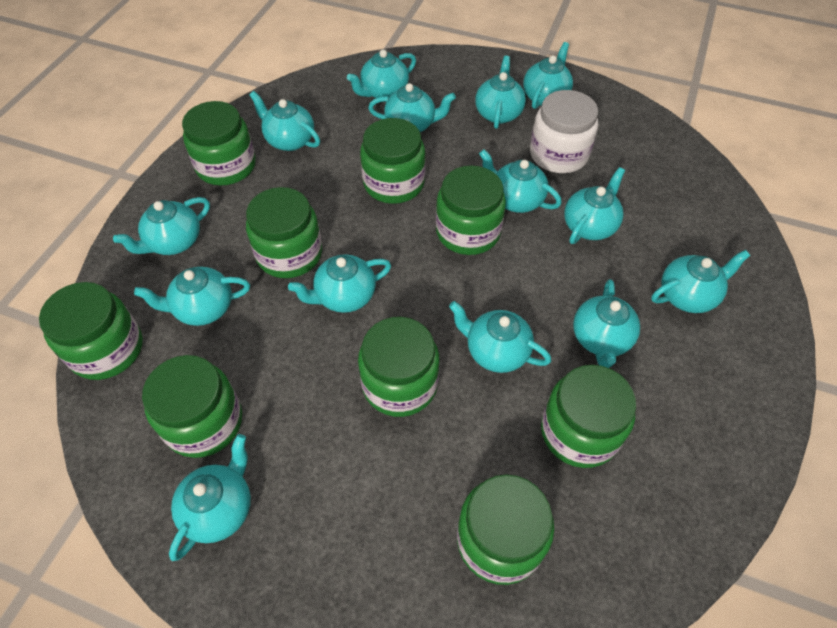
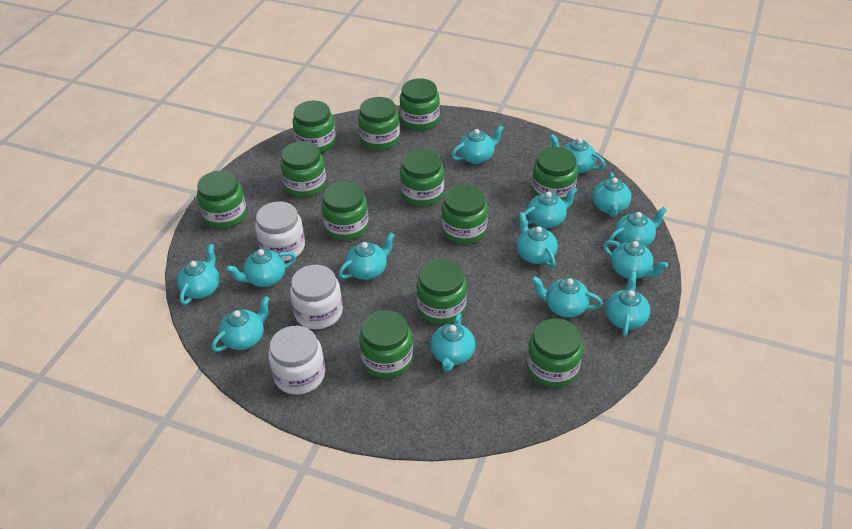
green jar: [39,282,143,380] [142,355,242,458] [182,101,256,185] [246,187,322,278] [358,317,439,417] [360,118,426,204] [436,165,506,255] [457,474,554,585] [541,365,636,468] = 9 -> [197,170,247,228] [280,141,326,197] [293,101,336,153] [321,181,369,240] [358,97,400,150] [359,310,413,378] [400,78,440,130] [400,149,444,206] [416,260,467,324] [441,185,488,244] [527,318,583,387] [532,147,578,200] = 12
white jar: [530,90,598,173] = 1 -> [255,201,305,261] [268,326,325,395] [290,265,343,329] = 3

